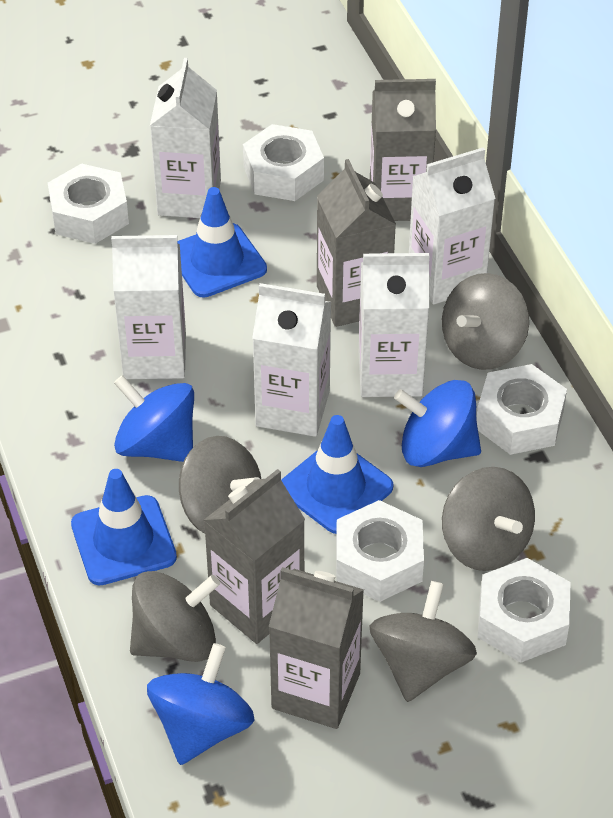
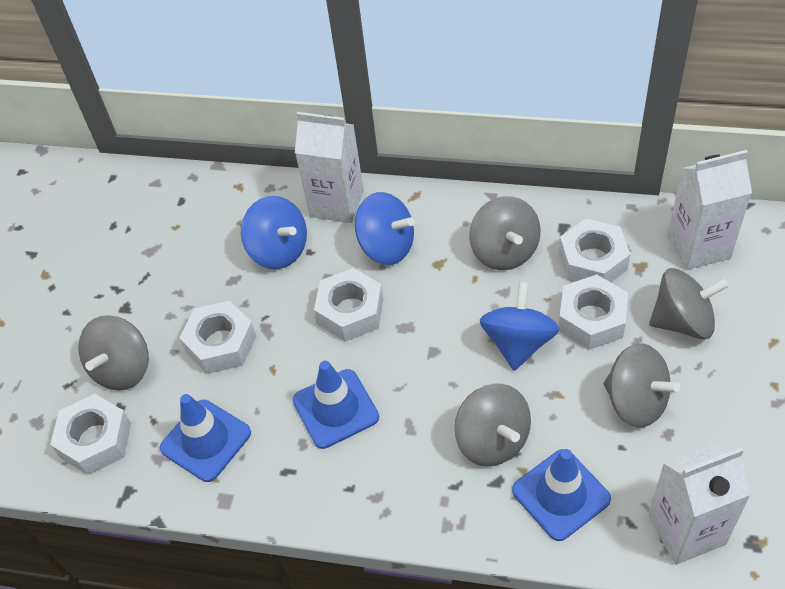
grey carton: [204,469,305,644] [269,567,364,729] [317,159,396,327] [370,79,436,221] = 4 -> none = 0
white carton: [111,235,186,379] [150,58,221,218] [252,283,331,437] [359,253,429,397] [409,147,496,305] = 5 -> [295,112,364,223] [648,442,751,565] [668,150,752,270] = 3

